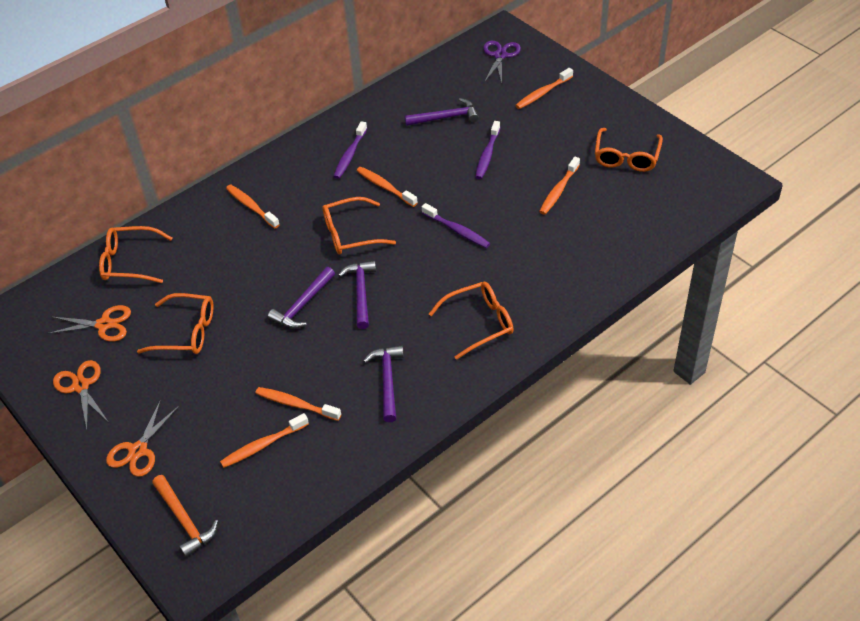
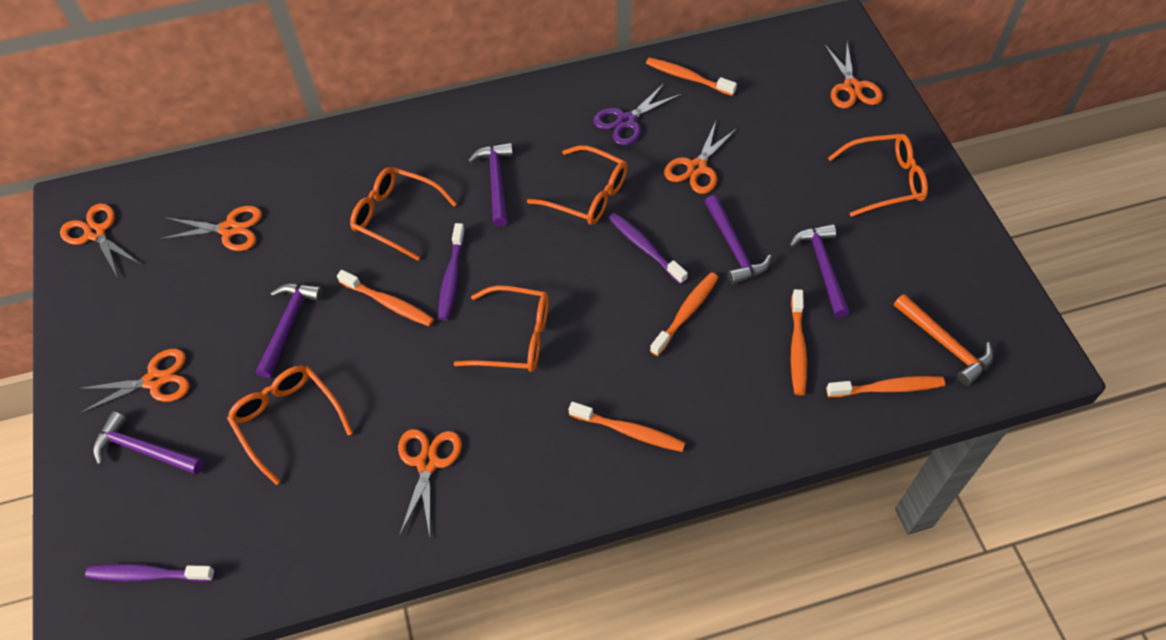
orange scissors: [47,305,131,342] [53,360,108,429] [106,400,179,477] = 3 -> [60,203,141,278] [77,349,189,413] [160,206,262,251] [398,429,462,537] [664,121,738,194] [825,43,883,109] = 6
purple hammer: [268,267,335,329] [338,261,376,329] [363,345,404,422] [405,98,479,126] = 4 -> [93,411,204,474] [256,284,323,378] [468,142,513,227] [705,195,772,285] [790,224,850,318] = 5

